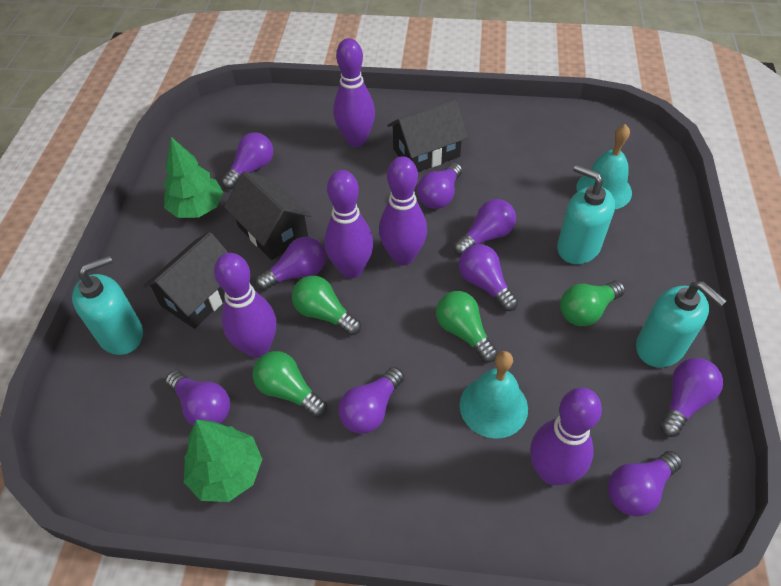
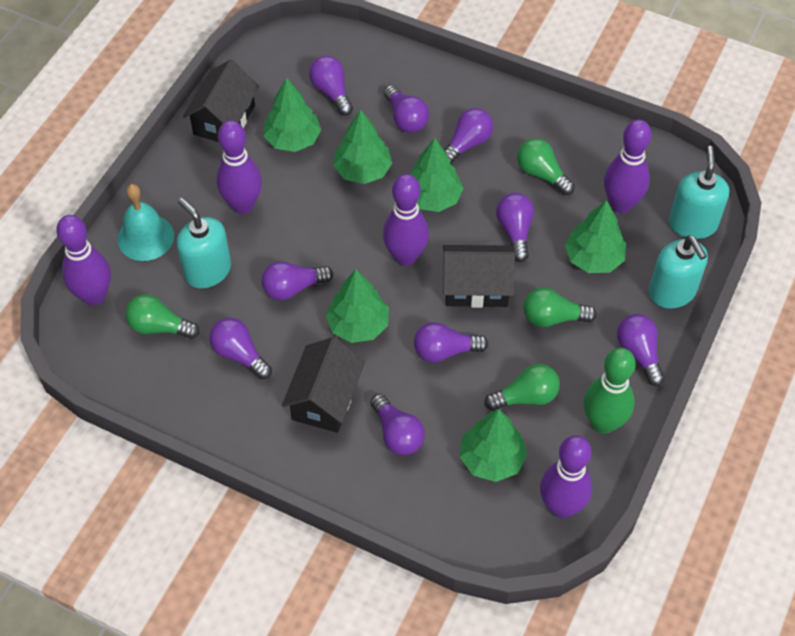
green bowling pin: none = 0 -> [584,348,636,434] = 1
green tree: [164,137,223,218] [184,420,262,502] = 2 -> [263,78,321,152] [326,270,389,343] [333,110,392,184] [410,138,463,212] [460,409,528,482] [565,200,626,273] = 6
turquoise bell: [460,351,528,439] [576,124,632,209] = 2 -> [117,184,174,261] = 1

